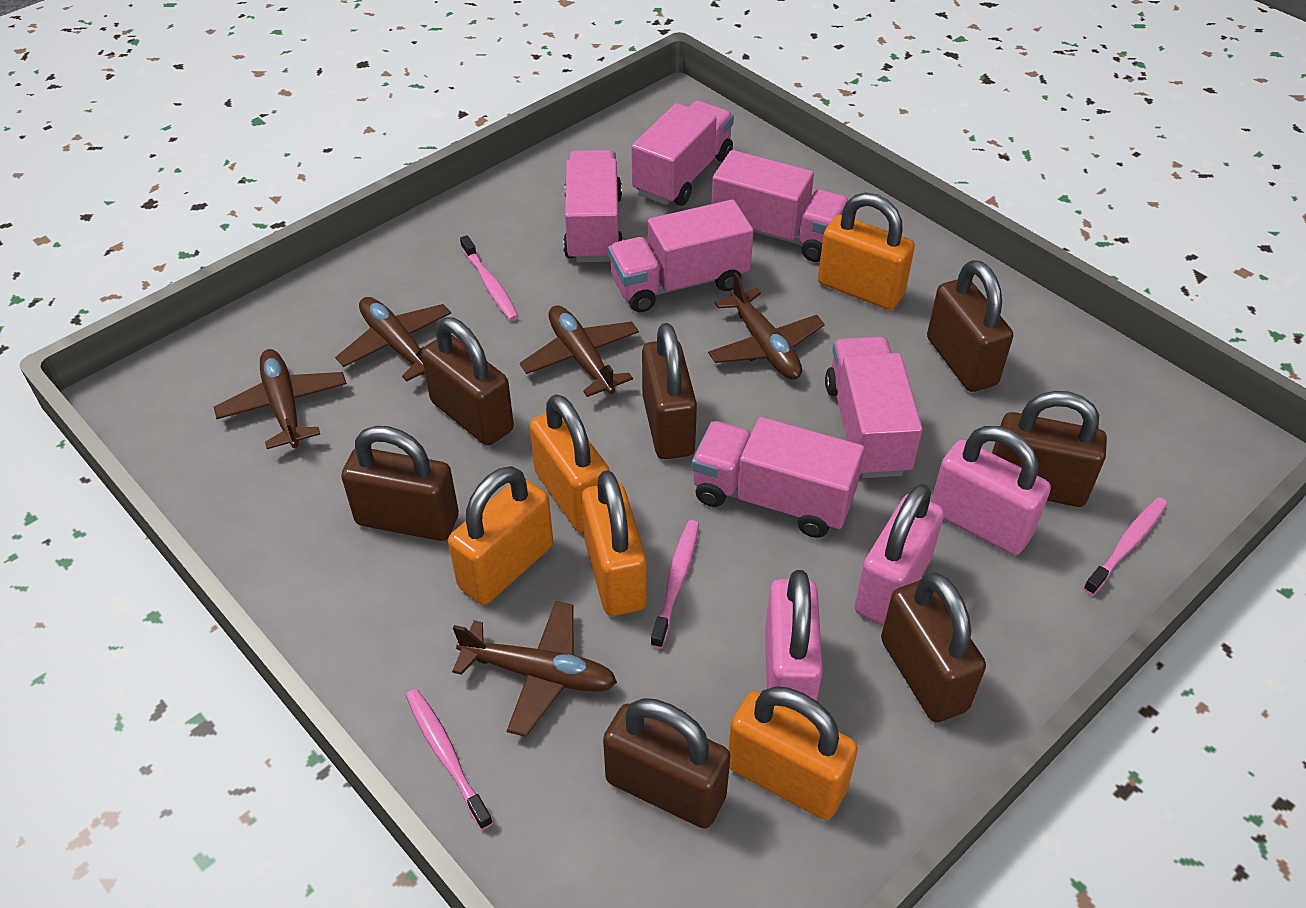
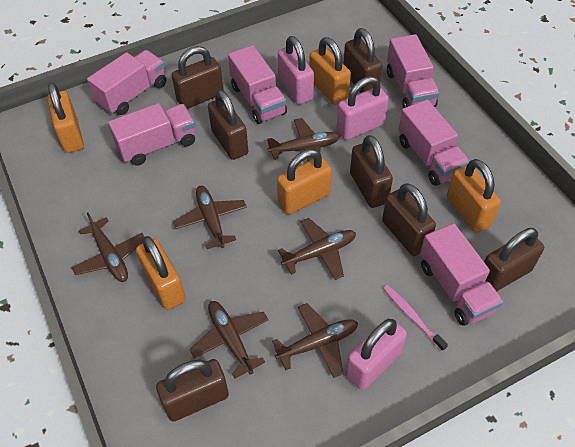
brown plane: [214,349,347,449] [335,297,451,382] [452,601,617,737] [520,305,639,397] [708,273,825,380] = 5 -> [71,213,144,282] [173,186,247,249] [189,301,269,378] [267,118,340,161] [272,303,358,378] [278,218,356,280] = 6
pink toothbrush: [406,689,493,830] [460,235,519,321] [650,520,699,649] [1083,497,1167,595] = 4 -> [383,285,448,351] = 1

